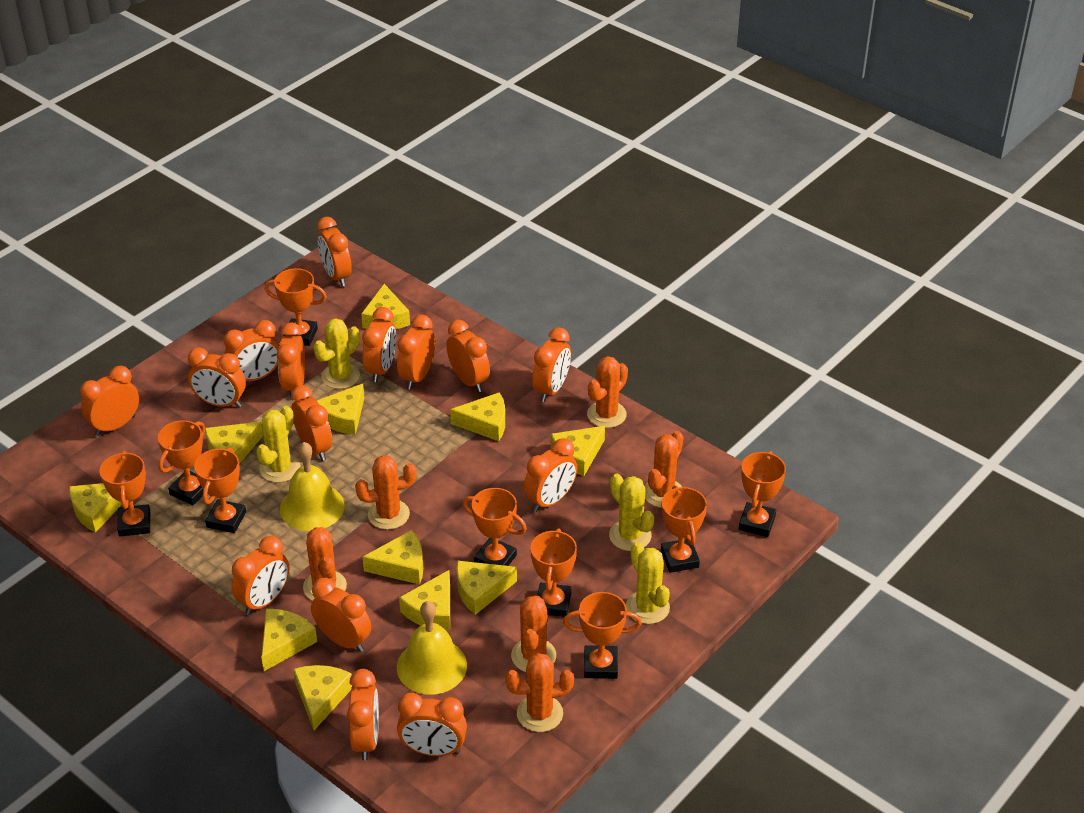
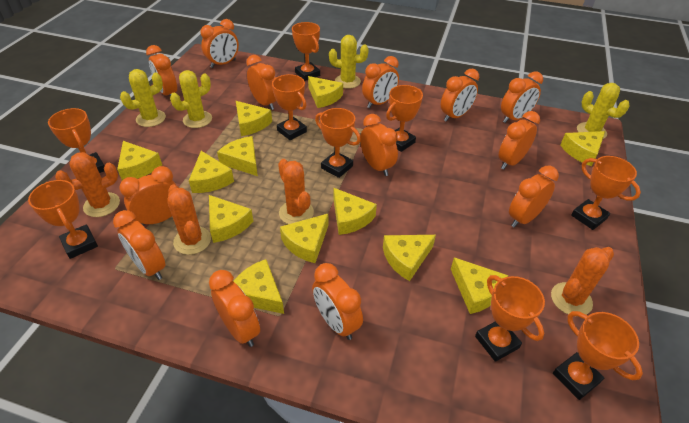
orange cactus: [303,527,347,601] [355,455,416,530] [505,653,574,732] [511,596,556,672] [587,356,628,428] [645,431,684,508] = 6 -> [55,152,120,217] [167,185,211,255] [278,159,314,224] [551,247,614,315] = 4
orange clock: [80,366,139,436] [188,347,246,408] [224,320,279,381] [231,536,289,615] [277,322,305,399] [291,385,332,461] [311,578,371,652] [317,217,352,287] [347,669,379,760] [362,307,396,382] [397,315,435,389] [397,693,467,756] [446,320,490,392] [524,438,577,512] [532,327,571,402] = 15 -> [113,210,166,280] [119,166,177,226] [146,45,177,96] [200,19,239,68] [209,270,260,347] [246,55,276,110] [312,263,363,340] [360,114,398,176] [362,56,399,108] [441,69,479,122] [499,111,540,169] [501,71,543,123] [509,166,559,228] = 13
yellow bell: [280,442,345,531] [397,601,467,695] = 2 -> none = 0
yellow cheese: [69,483,122,533] [205,422,263,464] [261,609,317,671] [293,665,352,730] [317,384,364,435] [361,284,410,329] [362,530,423,585] [399,570,450,631] [450,392,505,441] [457,561,517,615] [551,426,605,476] = 11 -> [117,141,162,180] [189,151,234,193] [209,195,253,243] [217,136,258,176] [233,259,284,314] [236,101,272,136] [280,214,328,263] [308,76,343,108] [334,188,377,235] [383,235,436,281] [451,257,508,314] [560,131,605,166] = 12

